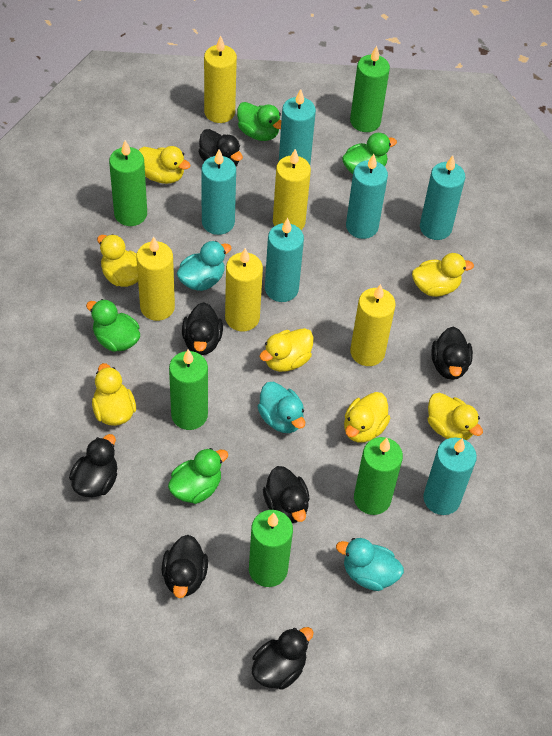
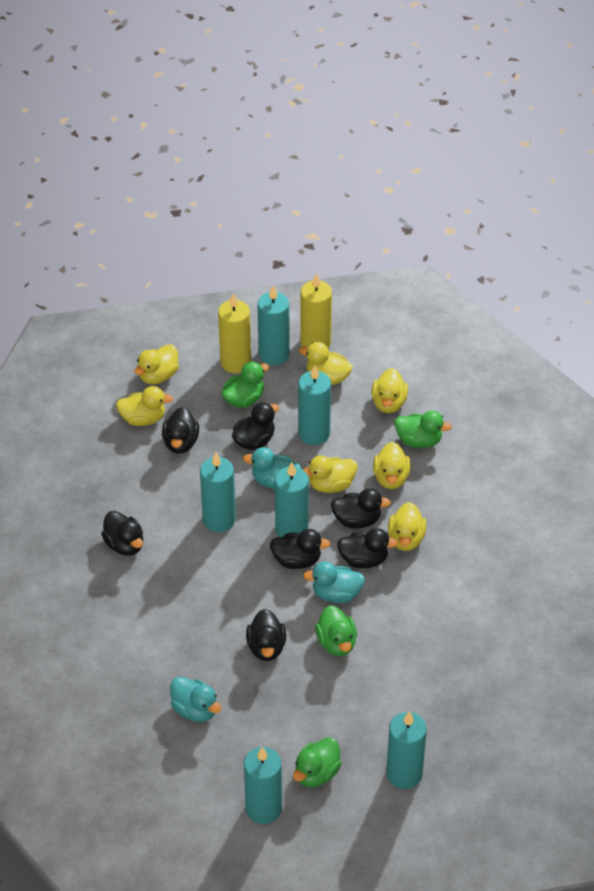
green candle: [109,140,147,226] [169,349,208,430] [249,510,293,587] [350,46,390,132] [354,437,403,515] = 5 -> none = 0
yellow candle: [136,236,175,321] [204,36,237,123] [225,248,263,332] [273,149,311,230] [350,284,396,366] = 5 -> [218,293,251,373] [300,273,332,348] = 2

